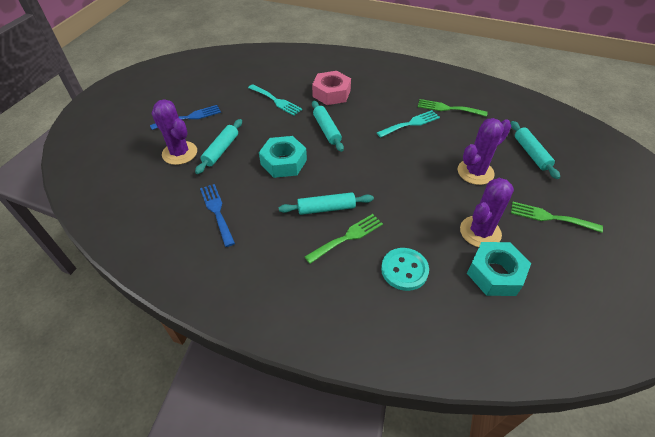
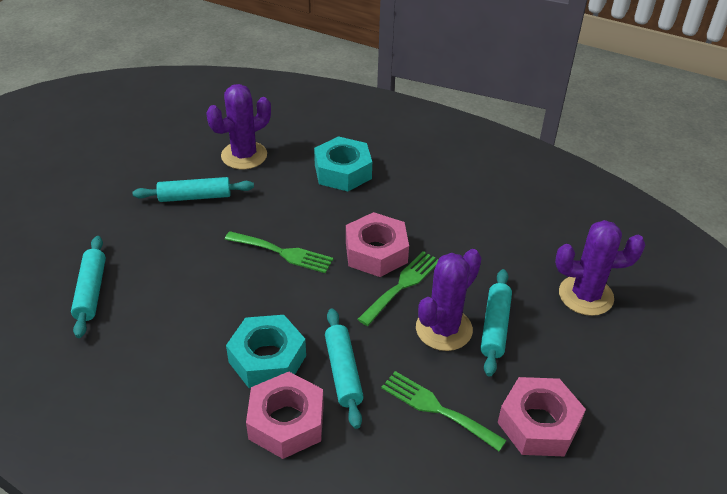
blue fork: [150,105,221,130] [200,184,235,247] = 2 -> none = 0
pink nut: [312,71,351,105] = 1 -> [246,372,324,459] [346,212,409,277] [498,377,586,456] = 3
turquoise button: [381,248,429,291] = 1 -> none = 0
turquoise fork: [248,84,302,116] [377,110,440,138] = 2 -> none = 0

